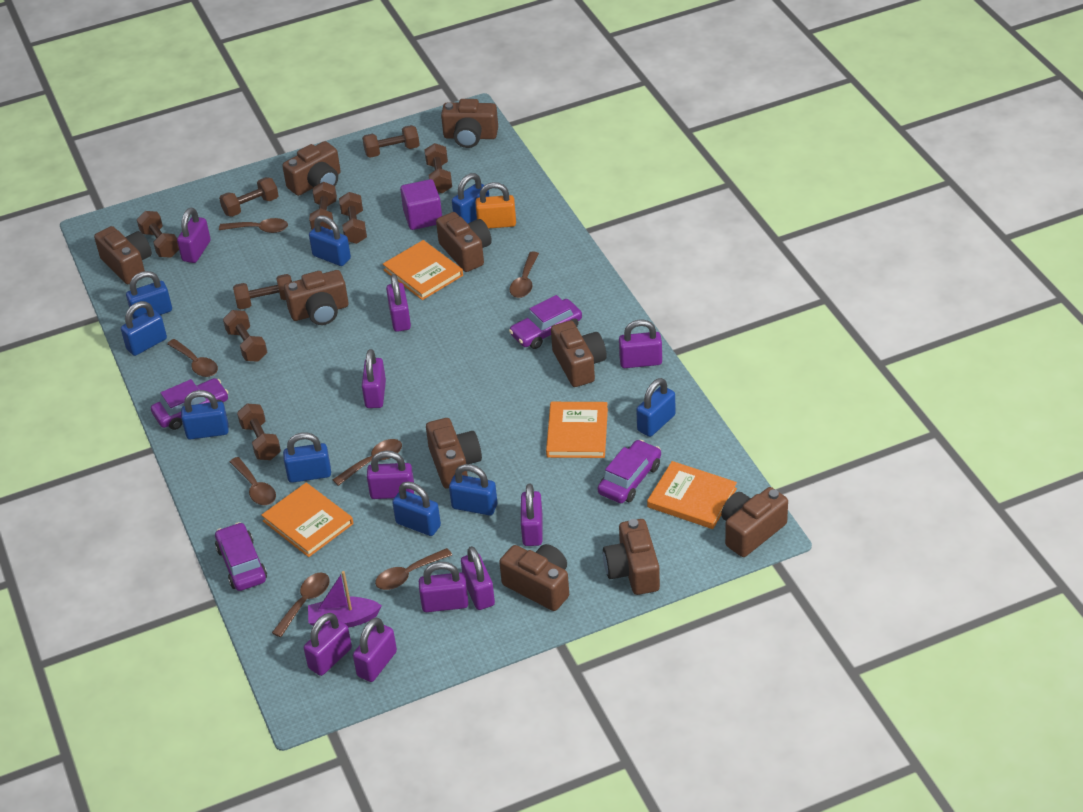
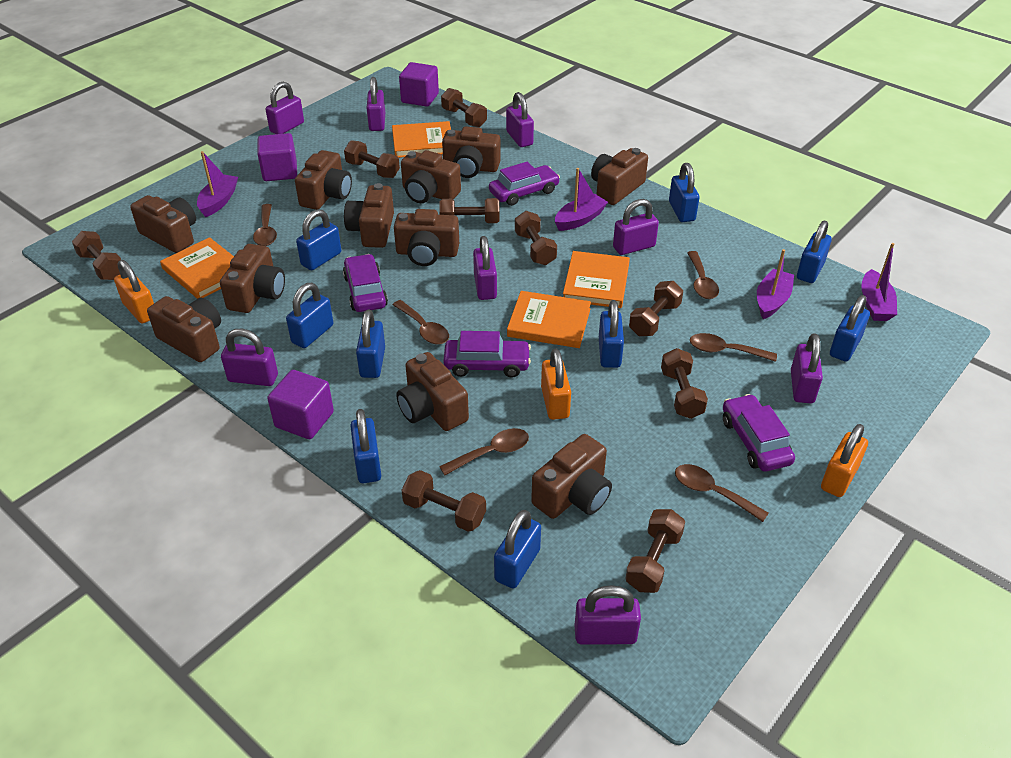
brown camera: [94,226,152,284] [282,141,341,196] [284,270,349,325] [426,418,482,489] [436,212,492,272] [441,99,498,148] [499,544,569,611] [551,321,606,387] [603,519,660,595] [721,487,788,557] = 10 -> [130,195,196,253] [147,296,221,362] [220,244,285,313] [295,150,352,210] [344,183,394,248] [394,209,459,266] [396,352,469,431] [401,150,461,203] [442,126,501,178] [531,434,612,519] [591,148,648,205] = 11
brown spoon: [167,339,218,377] [219,218,288,233] [230,457,276,505] [272,573,330,637] [333,439,402,486] [375,548,452,590] [509,251,539,298] = 7 -> [253,204,277,246] [393,300,449,345] [439,428,529,475] [675,464,769,522] [687,251,719,299] [690,333,777,362] = 6
orange padlock: [476,182,516,229] = 1 -> [114,260,154,323] [541,349,571,420] [821,424,868,497] = 3
purple boat: [308,571,382,629] = 1 -> [197,151,238,217] [555,168,608,231] [757,249,794,319] [861,243,897,321] = 4
purple cube: [400,179,442,230] = 1 -> [257,133,297,181] [267,370,334,439] [399,62,439,107] = 3
purple padlock: [177,208,211,263] [304,613,352,676] [353,617,397,682] [362,349,386,408] [367,450,414,499] [386,274,411,332] [419,562,469,612] [461,546,495,610] [521,484,543,546] [619,319,662,368] = 10 -> [221,329,278,386] [266,82,304,134] [367,77,385,131] [473,236,497,300] [506,92,534,147] [574,585,641,645] [613,199,659,255] [791,333,823,404] = 8

